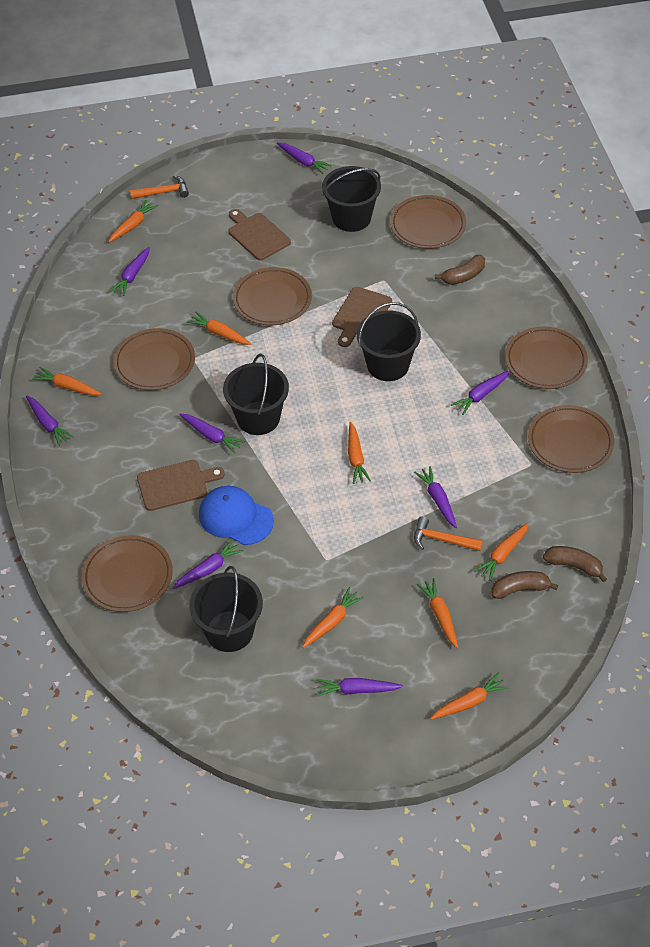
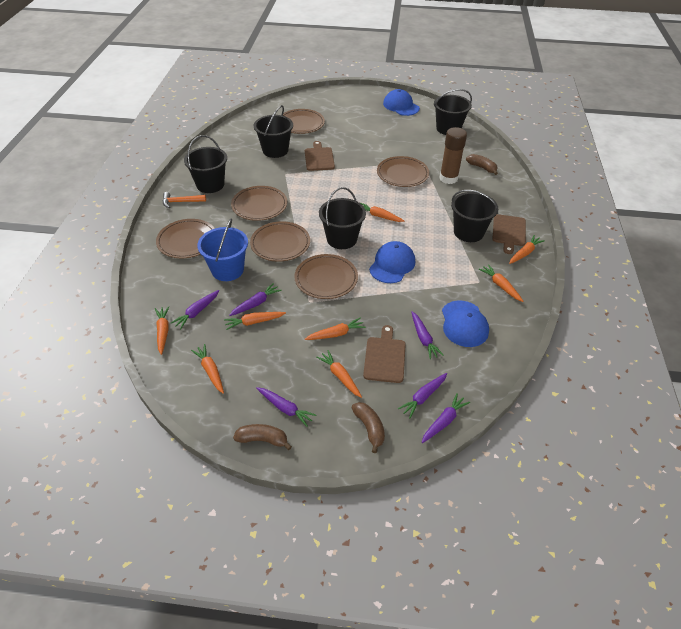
black bucket: [189,566,263,652] [223,354,289,435] [322,166,381,232] [357,302,421,381] = 4 -> [184,135,227,193] [254,105,293,158] [319,187,366,249] [434,89,472,135] [451,190,498,242] = 5
blue bucket: none = 0 -> [197,219,248,281] = 1
blue cap: [199,486,274,545] = 1 -> [369,241,415,283] [383,89,420,116] [442,300,489,347] = 3
brown glue stick: none = 0 -> [440,127,467,184] = 1
orange hammer: [130,175,189,199] [414,516,483,551] = 2 -> [163,192,206,208] = 1
purple carrot: [26,396,74,446] [110,247,150,296] [173,539,244,589] [179,413,245,454] [277,142,332,174] [316,678,403,697] [414,466,457,528] [451,371,510,415] = 8 -> [171,290,219,330] [229,283,282,316] [256,387,316,427] [398,373,447,418] [411,311,444,359] [422,393,470,443] = 6

